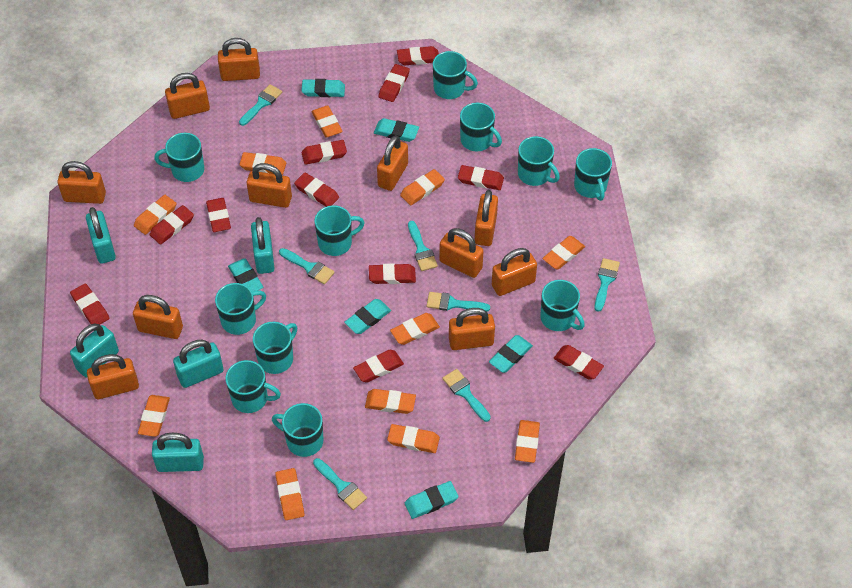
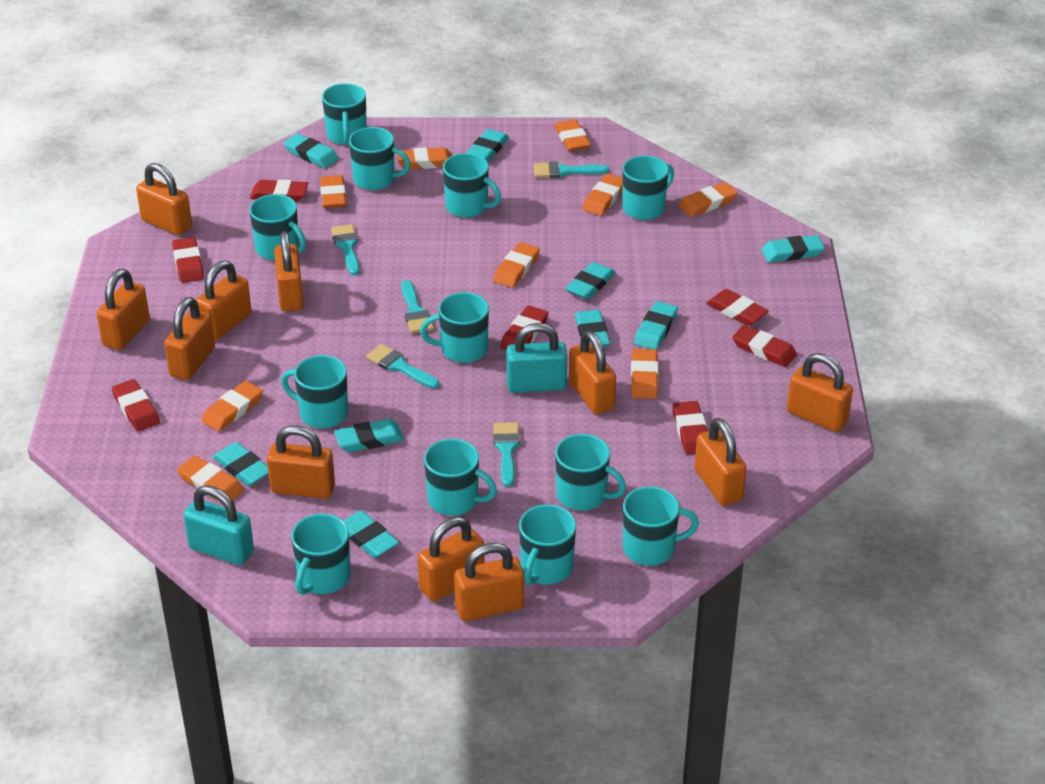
orange eraser: [134,195,177,235] [138,395,170,437] [239,152,286,175] [275,468,305,520] [311,105,343,138] [365,389,416,414] [387,424,440,453] [390,313,440,345] [400,169,445,206] [515,420,540,463] [542,236,585,270] = 11 -> [177,456,244,501] [202,381,263,432] [320,175,346,208] [397,147,452,169] [493,242,540,288] [554,119,591,151] [582,174,623,216] [631,349,658,399] [679,182,738,217] = 9
red eraser: [70,283,109,324] [150,205,194,245] [206,198,231,232] [294,172,339,207] [301,140,347,165] [353,350,404,383] [369,263,416,284] [379,64,410,102] [397,46,439,65] [458,165,504,190] [554,345,604,380] = 11 -> [112,379,160,431] [172,237,204,283] [250,179,308,202] [500,305,548,350] [673,401,707,455] [706,289,769,326] [732,325,797,367] = 7
turquoise brush: [239,84,282,126] [279,248,335,284] [313,458,367,510] [408,221,438,271] [427,292,490,312] [442,369,491,422] [595,258,620,312] = 7 -> [331,224,360,275] [366,344,439,389] [401,280,434,333] [493,422,520,487] [534,161,609,178] = 5
turquoise eraser: [228,258,263,292] [301,79,345,97] [344,299,391,334] [374,118,419,142] [405,481,458,519] [489,335,533,373] = 6 -> [213,442,269,486] [284,133,339,168] [334,419,404,452] [343,510,399,558] [467,129,509,162] [565,262,616,300] [575,310,610,347] [634,301,678,350] [761,235,825,262] = 9
turquoise mug: [154,133,204,182] [215,283,266,335] [226,360,281,413] [253,322,297,374] [272,403,324,457] [315,205,365,256] [433,51,478,99] [460,102,502,152] [518,136,560,186] [540,280,585,331] [574,148,612,201] = 11 -> [249,194,306,260] [281,355,348,428] [291,514,350,595] [322,83,367,145] [349,127,411,190] [420,292,489,363] [424,439,497,516] [443,153,501,218] [519,504,576,585] [555,434,626,511] [623,155,674,220] [623,487,699,566] = 12
turquoise padlock: [70,324,119,378] [86,207,116,264] [152,433,204,472] [173,340,224,388] [251,217,274,274] = 5 -> [183,485,254,565] [506,323,567,393] = 2

